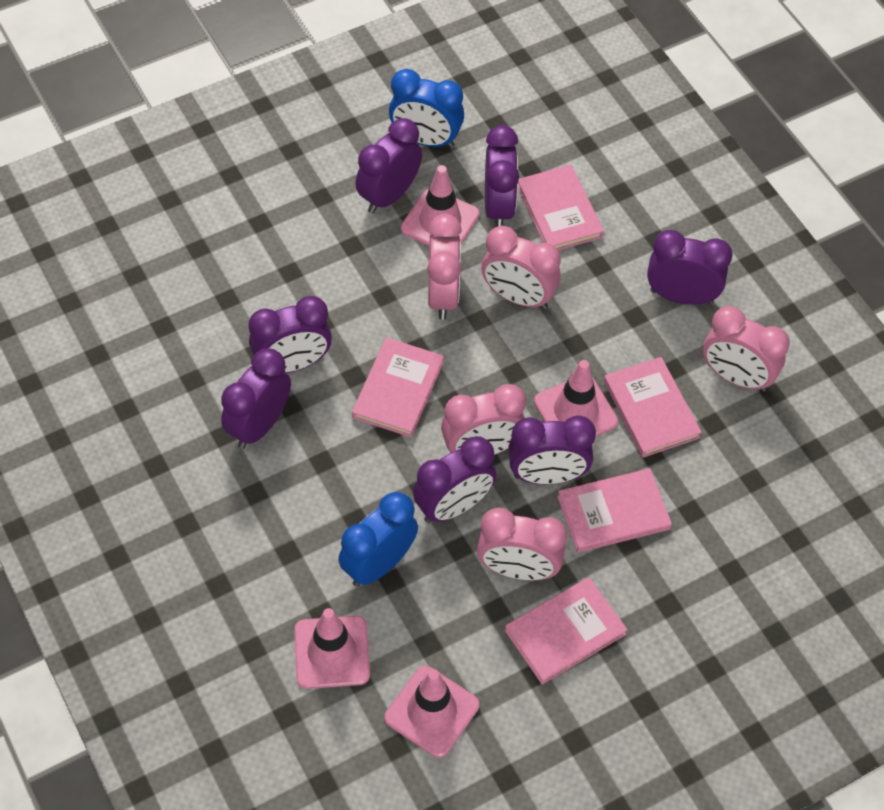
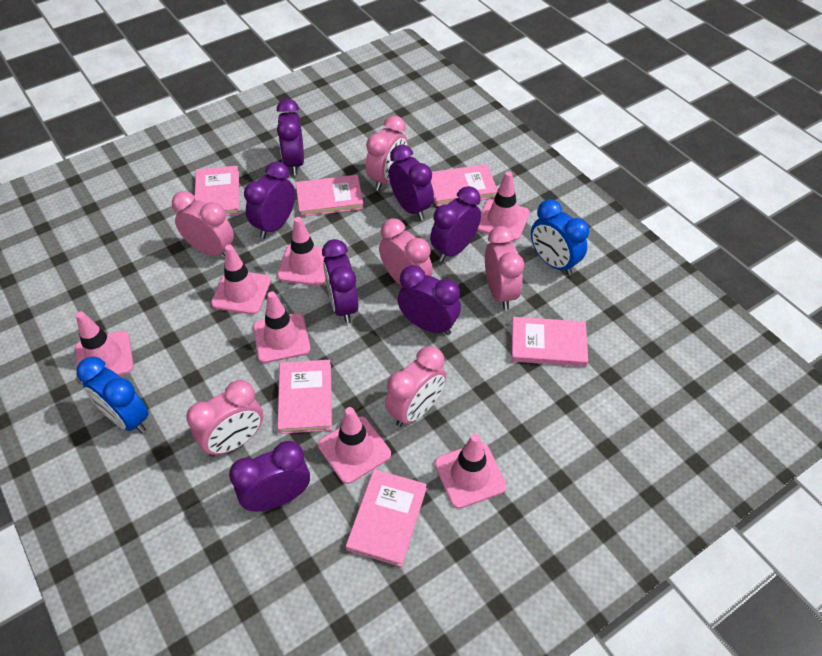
pink book: [352,337,444,437] [505,577,628,684] [518,165,604,250] [557,468,672,553] [604,357,702,458] = 5 -> [194,166,239,216] [277,360,332,434] [296,175,364,217] [346,469,427,567] [431,164,498,207] [512,317,588,367] = 6
pink clock: [427,214,462,320] [441,384,526,455] [477,508,567,580] [481,226,561,309] [703,306,790,392] = 5 -> [172,191,234,256] [186,380,263,457] [366,116,408,191] [379,218,433,285] [385,346,446,427] [485,226,524,310] = 6
pink traffic cone: [294,608,370,689] [385,666,479,757] [401,165,479,246] [534,360,618,437] = 4 -> [75,311,134,384] [211,245,271,314] [253,291,310,363] [277,217,326,286] [318,407,391,484] [435,434,507,509] [477,171,530,241] = 7

